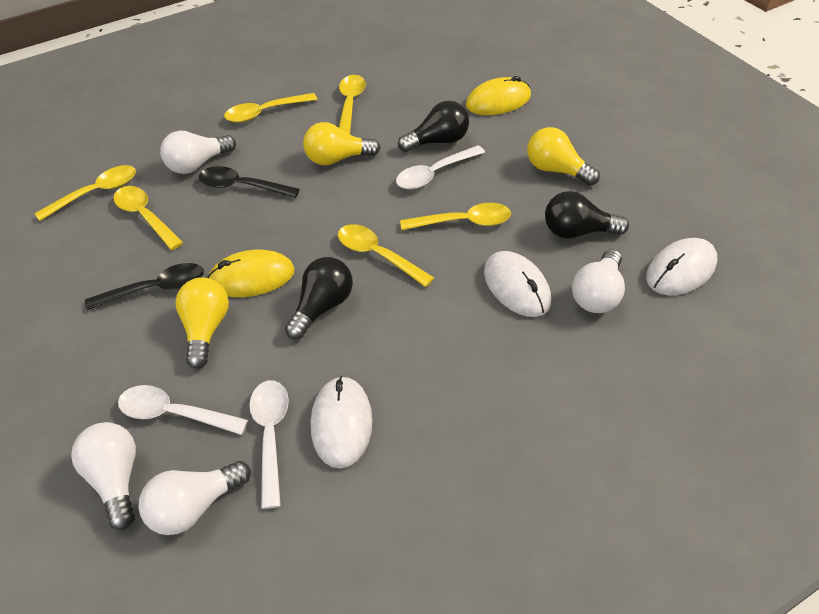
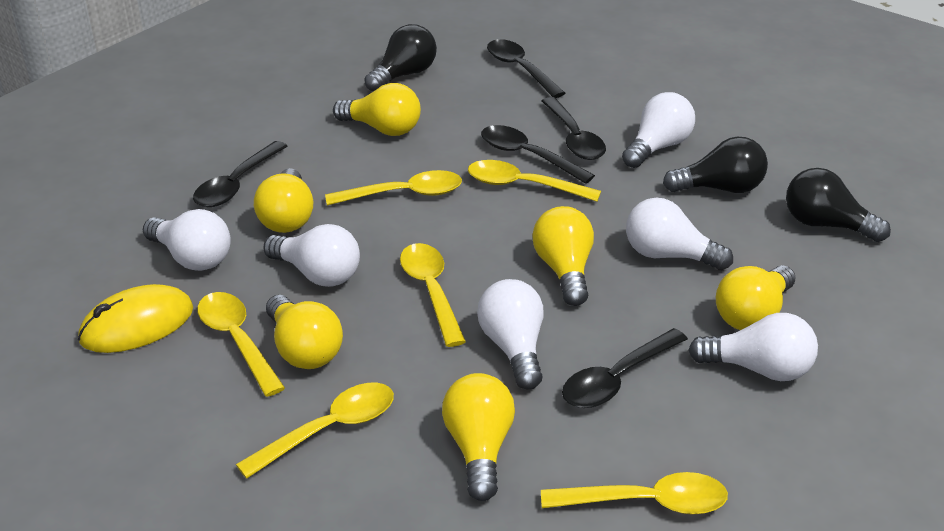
black spoon: [85,263,204,310] [199,166,300,198] = 2 -> [193,141,287,207] [481,125,595,184] [487,39,565,98] [541,97,606,160] [562,328,688,408] = 5
white light bulb: [71,422,136,530] [138,461,251,535] [160,131,236,174] [572,249,625,313] = 4 -> [143,209,231,271] [263,224,360,287] [477,279,544,390] [622,92,695,168] [626,198,733,270] [689,313,818,381] = 6
white mouse: [311,376,373,469] [484,251,551,317] [646,238,717,295] = 3 -> none = 0
white spoon: [118,385,248,435] [249,380,289,509] [396,145,485,189] = 3 -> none = 0
yellow light bulb: [175,277,229,369] [303,122,381,166] [527,127,600,186] = 3 -> [254,168,313,233] [266,295,343,369] [333,83,421,136] [442,373,515,501] [532,206,594,306] [716,265,795,330] = 6
yellow mouse: [208,250,295,297] [466,76,531,115] = 2 -> [78,284,193,353] = 1

